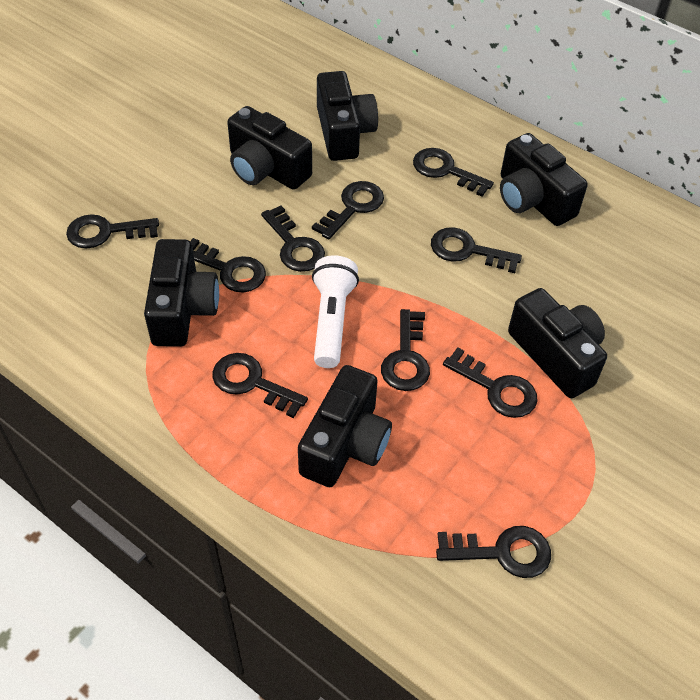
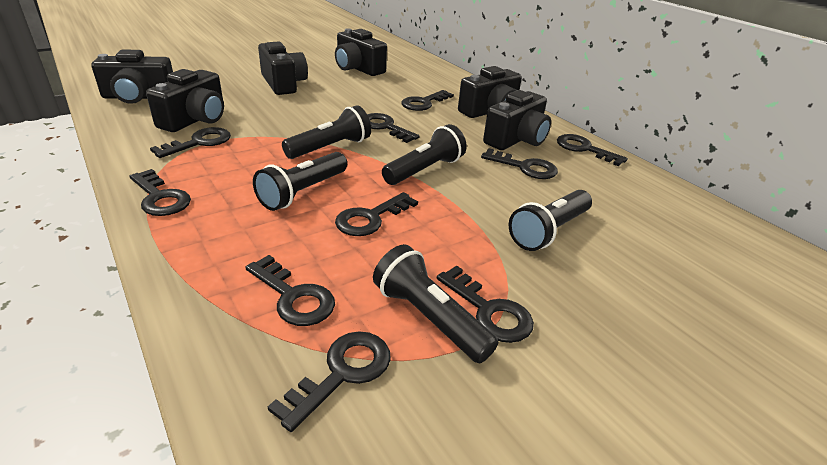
black flashlight: none = 0 -> [253,152,347,211] [282,105,371,159] [373,244,498,363] [382,124,467,185] [509,190,592,251] = 5
white flashlight: [312,255,359,368] = 1 -> none = 0

